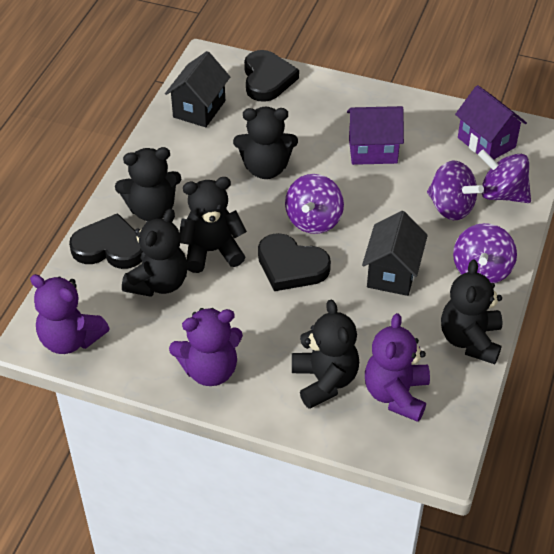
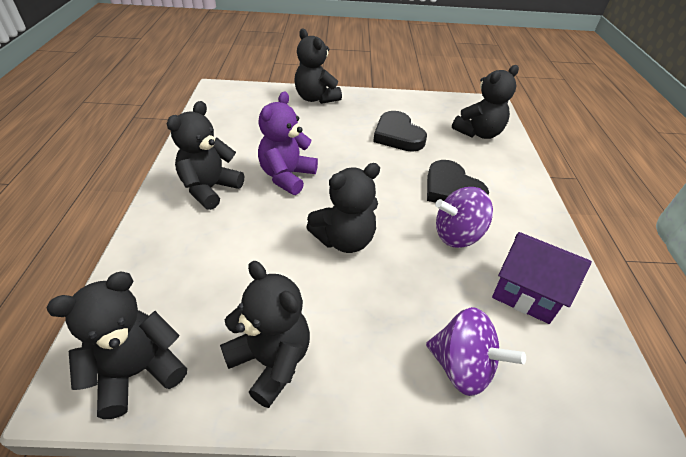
black heart: [69,213,143,269] [244,50,299,102] [258,233,331,291] = 3 -> [373,111,427,152] [427,160,489,203] = 2
black house: [165,51,230,127] [362,211,428,296] = 2 -> none = 0
purple house: [347,106,404,165] [455,85,527,159] = 2 -> [492,232,592,324] = 1
purple spinning top: [285,174,344,234] [427,161,484,220] [453,223,517,284] [478,149,531,203] = 4 -> [426,307,526,396] [435,187,493,248] = 2
purple teddy bear: [30,274,110,354] [169,308,243,386] [365,313,430,422] = 3 -> [258,91,318,195] = 1

